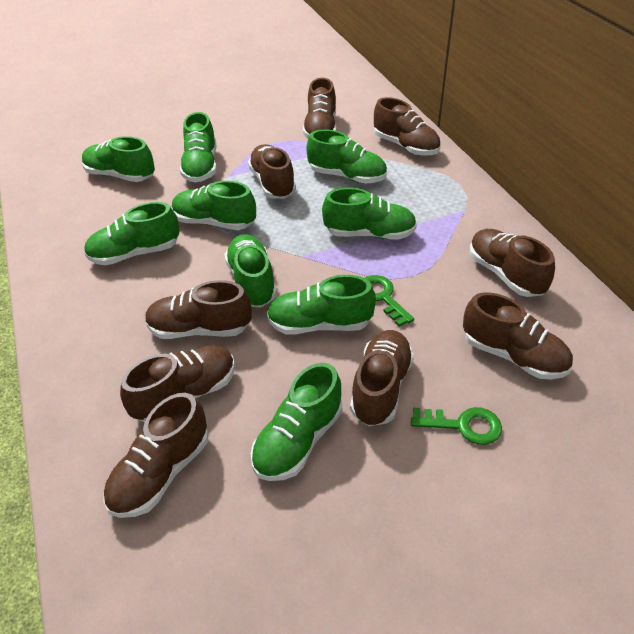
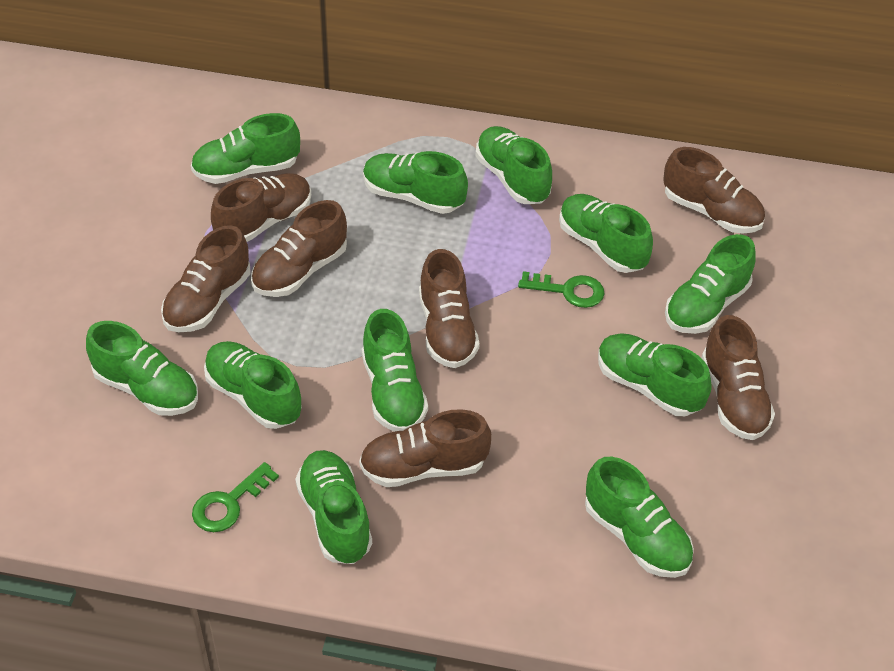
brown shoe: [103,393,208,518] [120,345,235,422] [145,280,252,339] [248,144,296,199] [303,78,336,138] [350,330,414,426] [374,97,441,156] [463,292,573,380] [469,229,555,297] = 9 -> [161,225,251,332] [211,173,311,242] [251,200,347,297] [359,409,491,487] [419,249,480,368] [663,147,765,233] [701,315,775,440] = 7
green shoe: [82,136,155,182] [84,202,179,265] [172,181,256,230] [180,112,217,183] [225,234,277,307] [251,363,342,481] [267,275,376,334] [306,130,387,184] [322,188,417,240] = 9 -> [86,321,198,416] [191,113,300,184] [204,341,302,429] [295,450,372,564] [362,309,428,432] [363,151,468,214] [476,126,552,204] [559,194,653,273] [585,457,694,578] [598,333,712,416] [665,234,756,334] = 11

